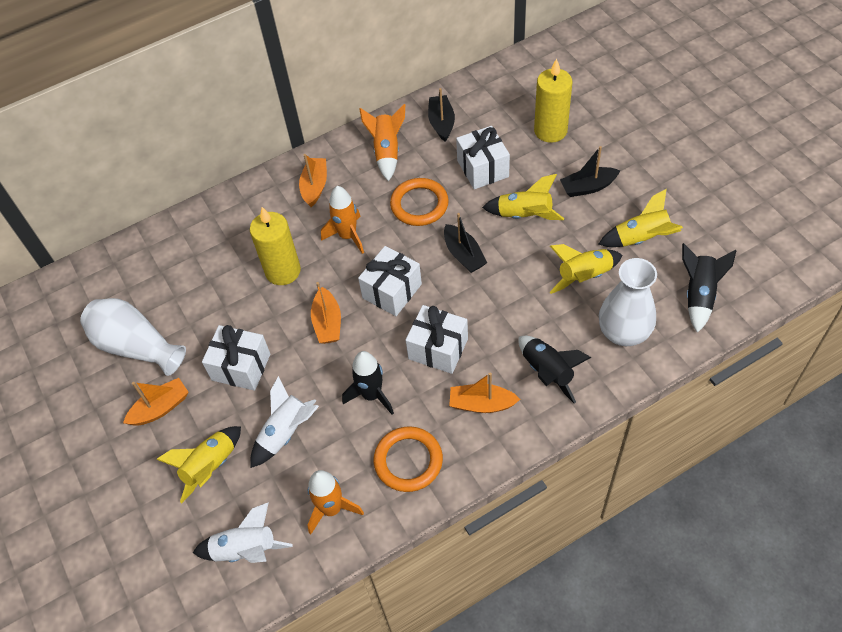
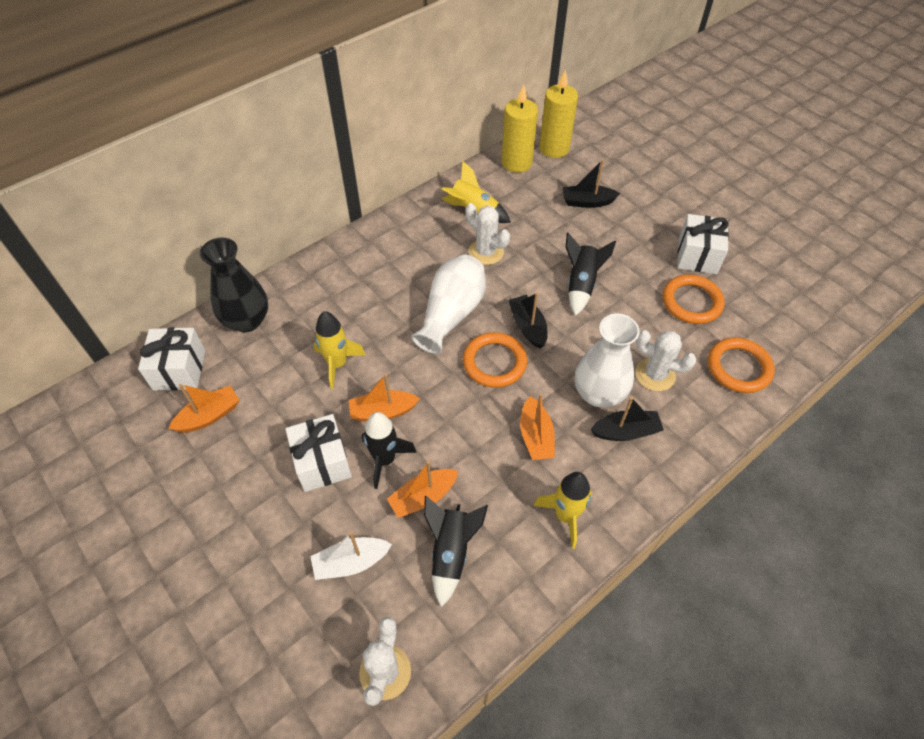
black vase: none = 0 -> [200,237,268,332] = 1
orange ring: [374,426,443,492] [390,178,449,226] = 2 -> [463,332,527,388] [663,275,724,324] [708,337,775,393] = 3
orange rocket: [308,470,364,534] [321,186,364,254] [359,104,405,181] = 3 -> none = 0
white boat: none = 0 -> [310,532,392,580] = 1
white cactus: none = 0 -> [359,617,411,706] [465,203,510,265] [635,330,697,391] = 3
white gift: [202,325,270,391] [358,246,422,316] [406,305,468,374] [456,126,510,189] = 4 -> [138,327,205,391] [285,414,352,492] [677,214,729,274] = 3
white rocket: [193,502,293,563] [250,376,319,468] = 2 -> none = 0
yellow rocket: [156,426,241,503] [482,174,564,220] [550,244,622,294] [598,189,683,247] = 4 -> [314,311,366,389] [442,161,511,223] [533,472,592,549] = 3

